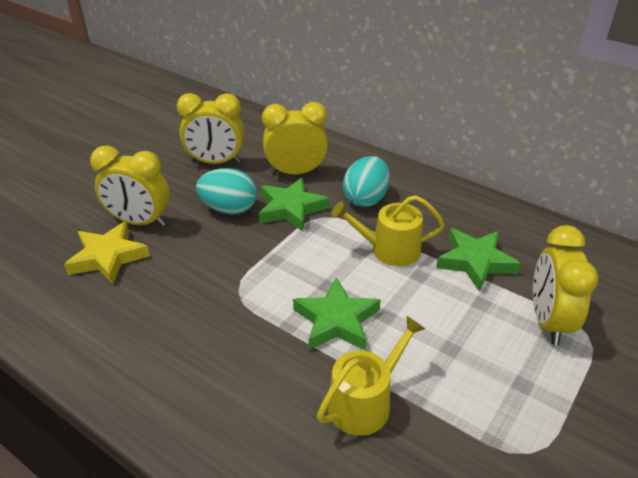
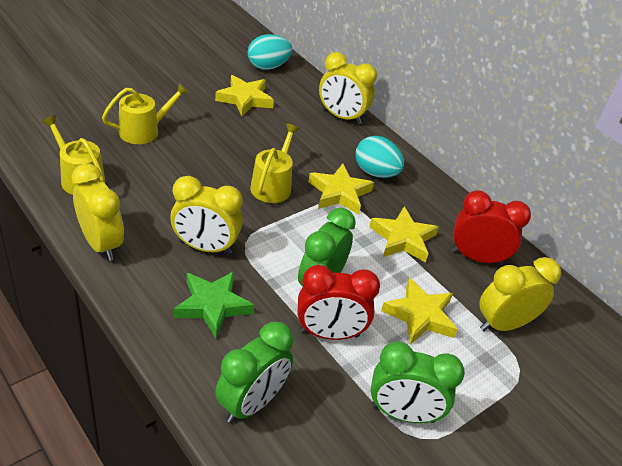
green clock: none = 0 -> [215,322,293,423] [298,208,356,286] [370,341,465,423] = 3
green star: [259,178,329,231] [293,277,381,351] [436,228,521,292] = 3 -> [173,271,254,338] = 1
red clock: none = 0 -> [298,265,380,340] [452,190,531,265] = 2
yellow star: [64,221,150,285] = 1 -> [215,75,274,116] [308,164,374,214] [369,206,439,263] [381,278,458,344] = 4
yellow watering can: [317,316,425,436] [332,195,445,266] = 2 -> [42,115,105,195] [102,83,189,144] [250,124,300,203] = 3

